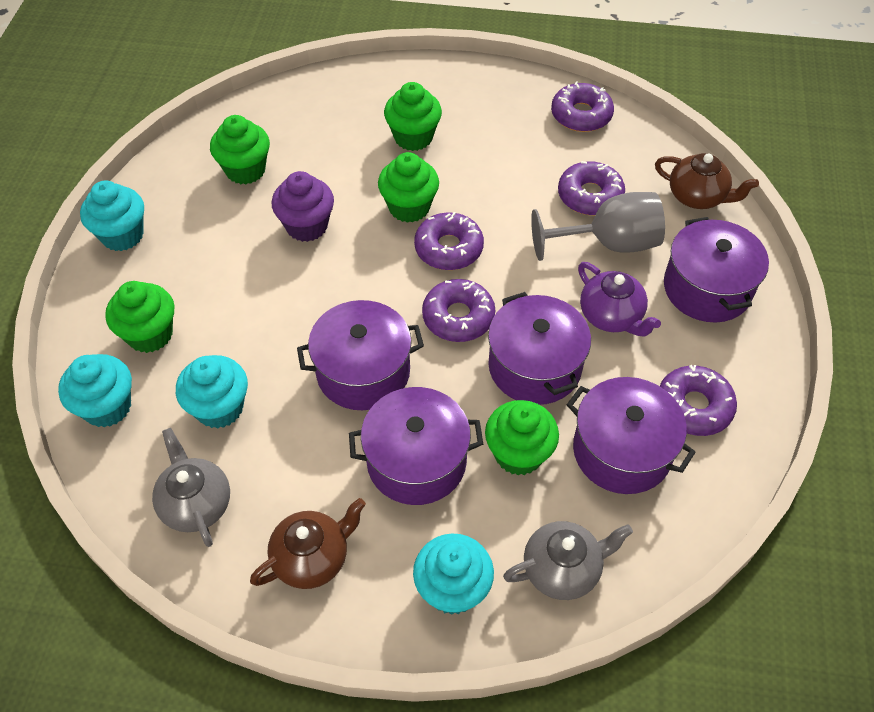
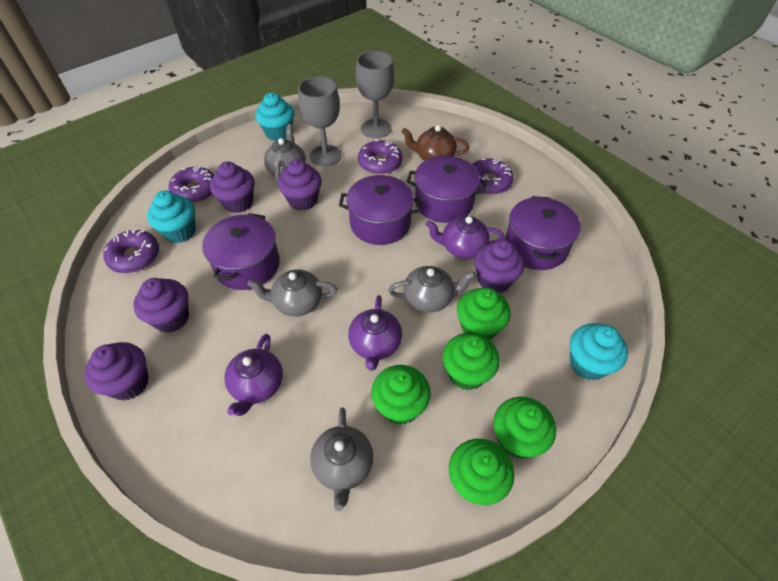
brown teapot: [250,498,366,589] [655,153,759,209] = 2 -> [401,125,469,161] = 1
grey goblet: [531,192,665,261] = 1 -> [298,76,342,167] [356,51,394,139] = 2
grey teapot: [152,428,230,547] [503,521,633,600] = 2 -> [248,269,338,317] [264,124,306,183] [310,407,374,511] [388,266,476,313] = 4
purple cupcake: [271,171,334,242] = 1 -> [85,342,149,401] [133,278,189,333] [210,162,255,213] [278,159,322,211] [474,240,524,293] = 5
purple donut: [414,212,484,270] [422,279,495,342] [551,81,614,132] [558,161,625,215] [660,365,737,436] = 5 -> [103,229,159,273] [168,166,214,203] [358,140,403,175] [472,158,513,194] = 4
purple pot: [297,300,424,410] [349,387,483,505] [488,292,591,405] [567,377,696,494] [664,217,769,322] = 5 -> [202,213,280,290] [339,175,421,245] [407,156,487,223] [505,196,580,270] = 4
purple teapot: [578,262,661,337] = 1 -> [224,334,283,416] [348,295,402,371] [425,216,505,259] = 3
turquoise cupcake: [58,354,132,427] [80,181,144,251] [176,355,248,429] [413,534,494,615] = 4 -> [147,190,196,243] [255,92,294,141] [570,323,628,381] = 3

